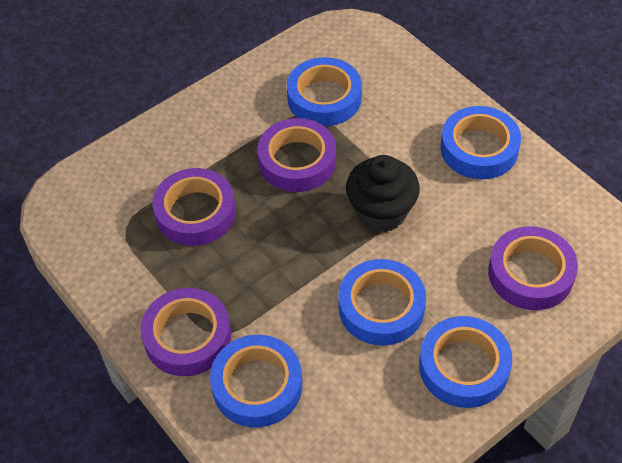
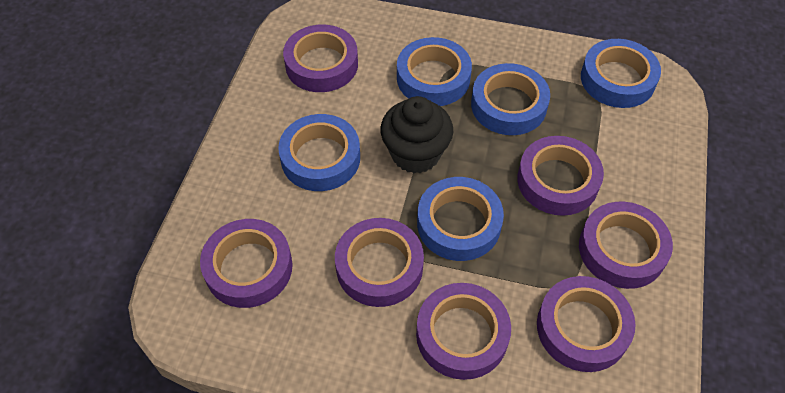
purple tape: [140,288,231,376] [152,168,236,246] [257,118,336,192] [488,226,578,310] = 4 -> [200,219,293,308] [283,25,358,92] [335,218,424,307] [416,283,511,380] [517,136,604,216] [537,276,636,372] [579,202,673,289] = 7

